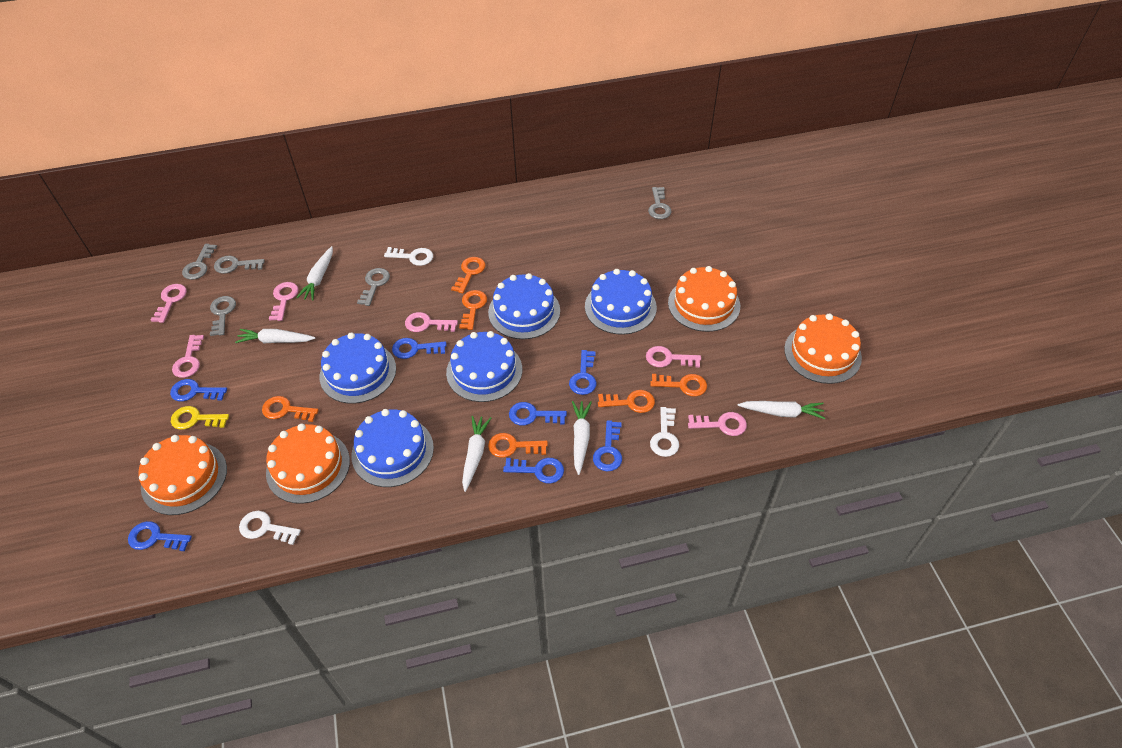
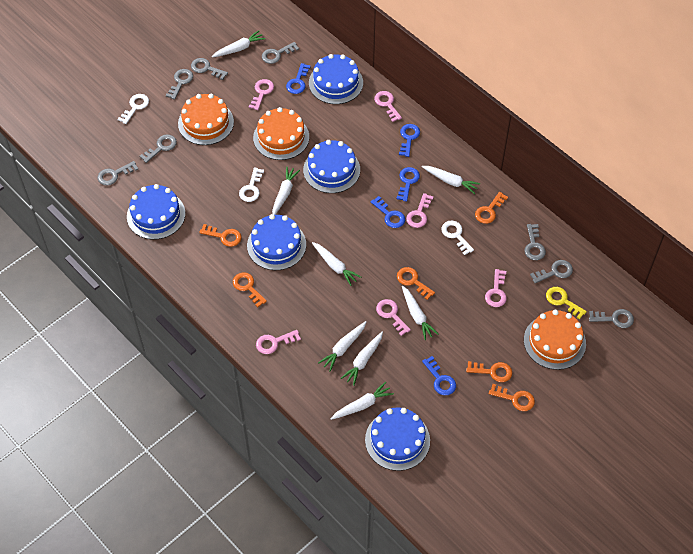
blue key: [128,521,192,551] [170,379,227,401] [392,338,446,359] [503,458,564,483] [509,402,567,425] [569,350,596,395] [593,420,622,471] = 7 -> [286,63,311,94] [371,196,405,228] [397,167,420,202] [399,124,420,157] [422,356,456,395] = 5
grey key: [182,244,217,280] [210,296,236,336] [214,256,265,274] [357,268,390,306] [648,187,672,219] = 5 -> [97,161,138,185] [140,134,177,163] [166,69,193,100] [191,58,228,80] [262,42,299,64] [524,224,546,260] [530,260,573,283] [589,309,634,328] = 8
orange cake: [138,435,227,515] [266,424,350,504] [668,266,740,332] [784,314,862,384] = 4 -> [178,94,234,145] [253,107,309,160] [524,310,586,370] = 3
white carrot: [235,329,315,343] [296,246,333,301] [462,416,491,492] [572,401,592,475] [738,401,825,419] = 5 -> [212,31,265,57] [272,167,300,215] [312,242,361,286] [318,321,366,371] [331,382,394,420] [341,332,383,386] [402,286,438,340] [422,166,480,194] = 8

